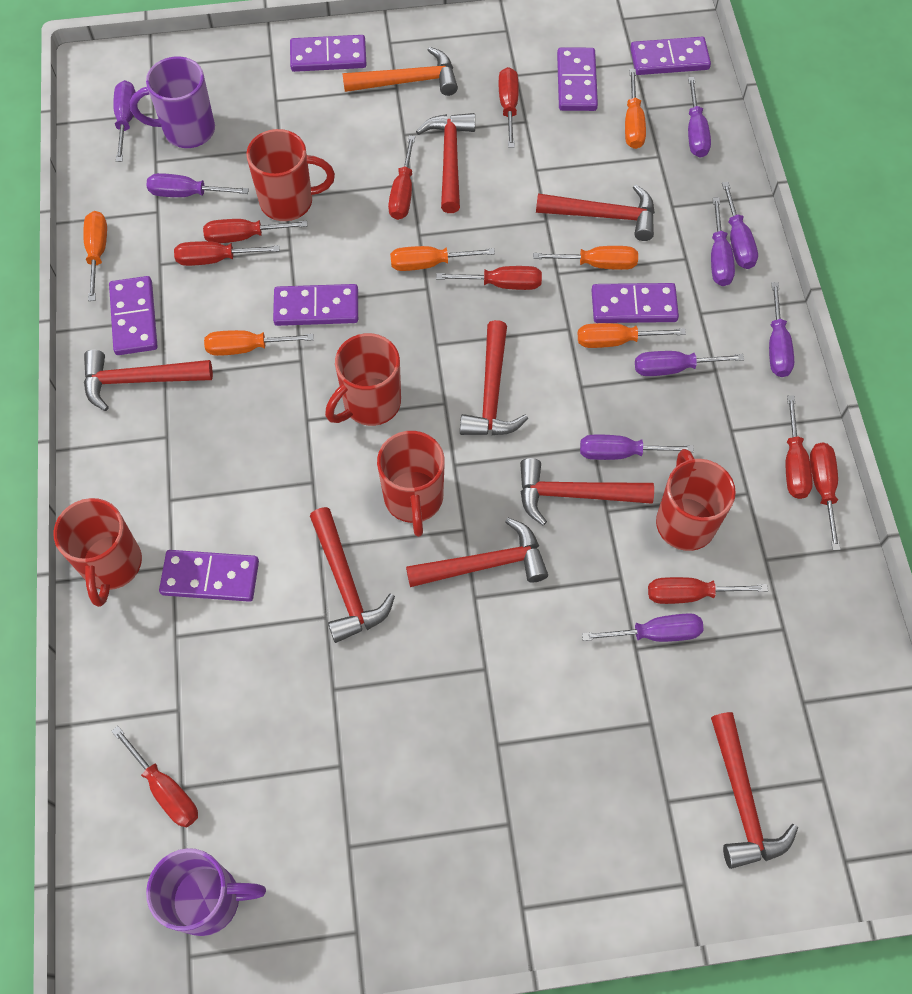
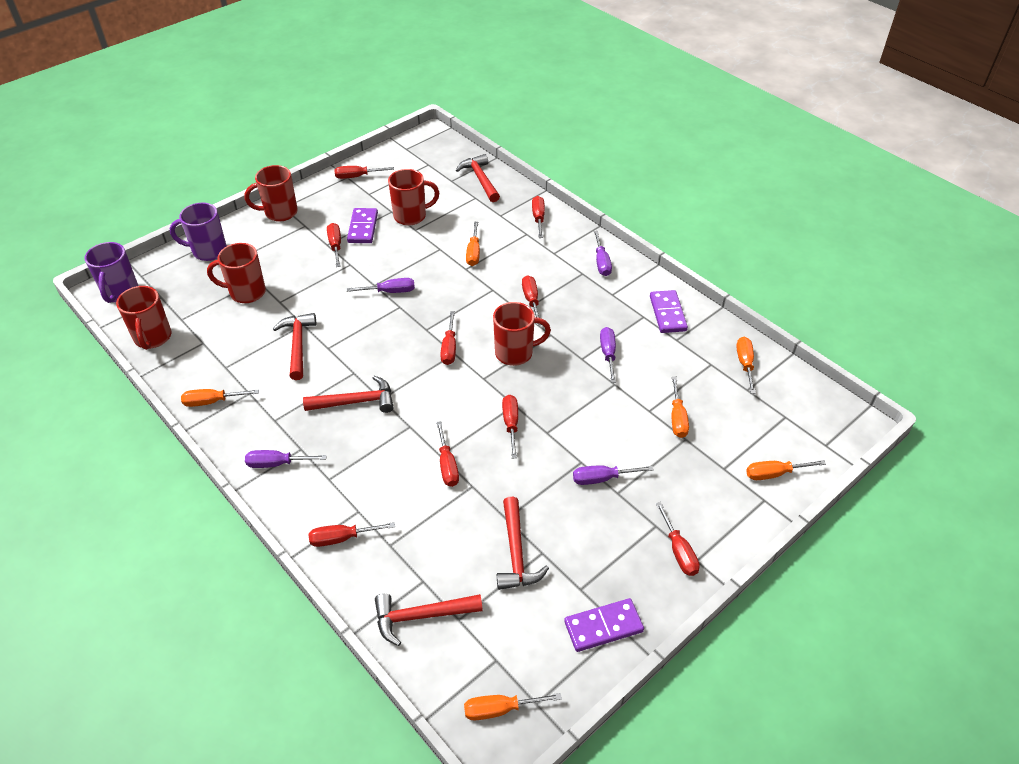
orange hammer: [342,47,458,96] = 1 -> none = 0
purple domino: [109,276,157,355] [159,550,259,602] [273,284,358,326] [290,35,366,72] [557,47,598,111] [591,283,679,323] [630,37,711,75] = 7 -> [347,208,378,243] [564,598,644,652] [650,290,688,333] = 3
purple screwdriver: [113,80,135,162] [147,173,249,197] [580,434,694,460] [582,613,704,642] [635,351,744,376] [688,77,711,158] [711,197,735,286] [722,182,758,269] [769,282,794,377] = 9 -> [245,450,327,468] [347,278,415,293] [573,465,654,485] [594,231,612,276] [600,327,616,383] = 5
red hammer: [84,350,213,411] [310,507,395,643] [406,518,548,587] [416,113,475,213] [460,320,528,435] [520,458,654,526] [536,184,655,241] [711,712,798,869] = 8 -> [273,313,316,380] [303,376,394,413] [375,594,483,646] [456,154,500,202] [497,497,549,590] = 5

